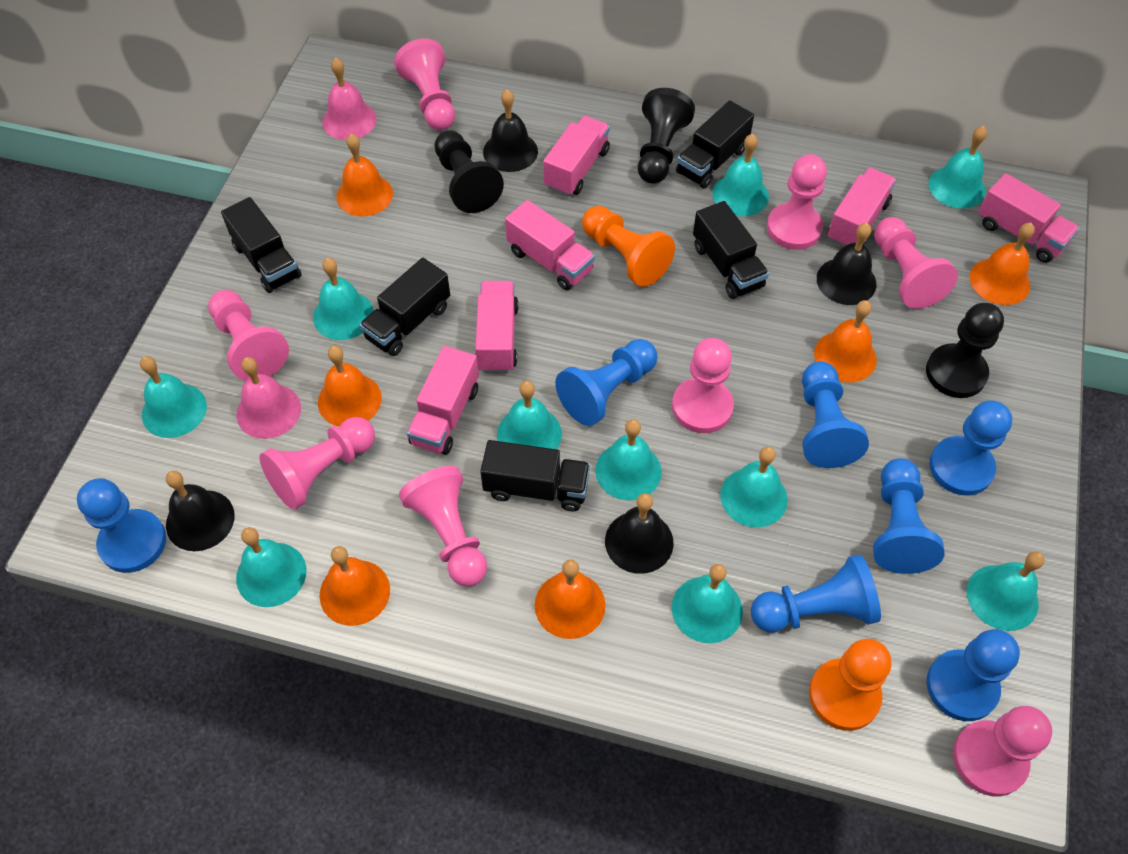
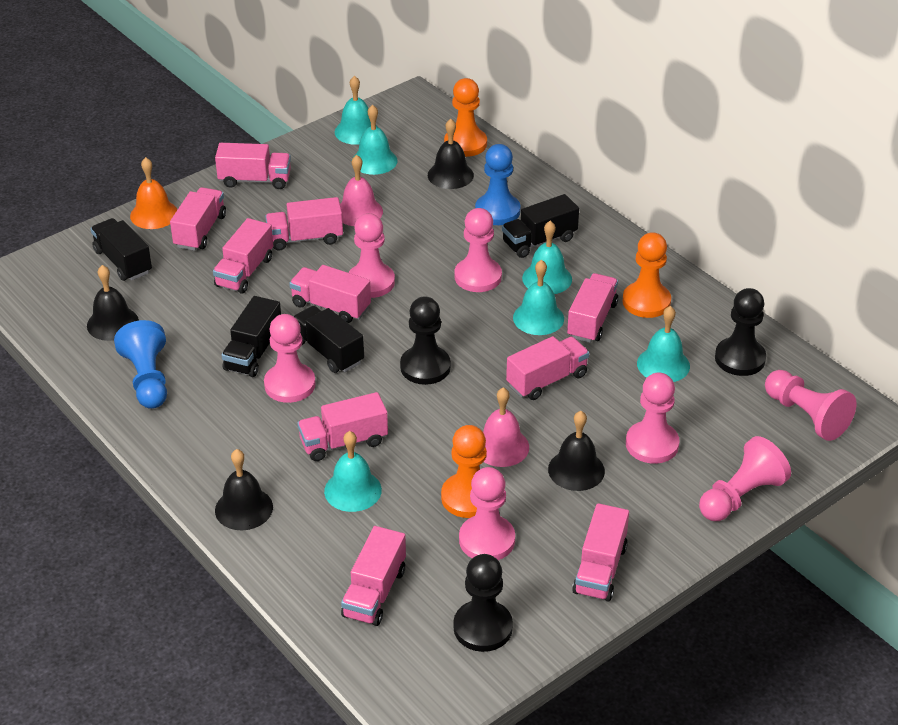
black truck: [221,197,302,293] [360,258,450,356] [480,440,590,511] [676,100,754,188] [693,201,769,299] = 5 -> [90,218,152,281] [222,296,281,377] [294,306,364,373] [502,194,579,258] = 4
blue pawn: [77,478,166,573] [555,339,657,426] [751,554,881,633] [802,362,869,468] [873,458,945,574] [926,629,1020,721] [929,400,1012,496] = 7 -> [114,320,167,409] [475,144,520,225] = 2
orange bell: [318,346,382,427] [319,546,390,626] [336,134,393,216] [535,559,605,639] [814,300,877,382] [970,223,1035,305] = 6 -> [130,157,177,229] = 1
orange pawn: [582,206,675,287] [809,639,891,731] = 2 -> [441,425,487,518] [444,78,487,157] [622,232,671,318] = 3
pink pawn: [208,290,289,381] [259,417,375,510] [394,38,455,130] [399,466,487,587] [672,338,734,433] [767,154,827,250] [874,217,958,309] [953,706,1052,796] = 8 -> [264,314,316,403] [348,213,395,298] [454,208,502,292] [459,467,515,560] [626,372,679,464] [699,436,791,521] [765,370,857,441] = 7
pink truck: [407,346,479,455] [475,281,519,373] [505,200,595,290] [543,116,610,196] [827,168,896,247] [979,173,1079,263] = 6 -> [170,187,226,251] [213,218,273,294] [215,143,291,189] [265,197,343,251] [289,265,371,323] [297,392,388,461] [341,526,406,626] [506,336,589,400] [567,273,618,343] [572,503,629,602] = 10
turquoise bell: [140,356,207,438] [236,527,306,607] [313,258,374,340] [497,381,562,449] [595,419,662,501] [672,564,743,643] [712,134,769,216] [720,446,788,527] [928,126,987,209] [967,551,1045,631] = 10 -> [324,431,382,512] [335,76,378,145] [352,105,398,175] [513,260,564,335] [522,221,572,294] [637,306,690,382] = 6

